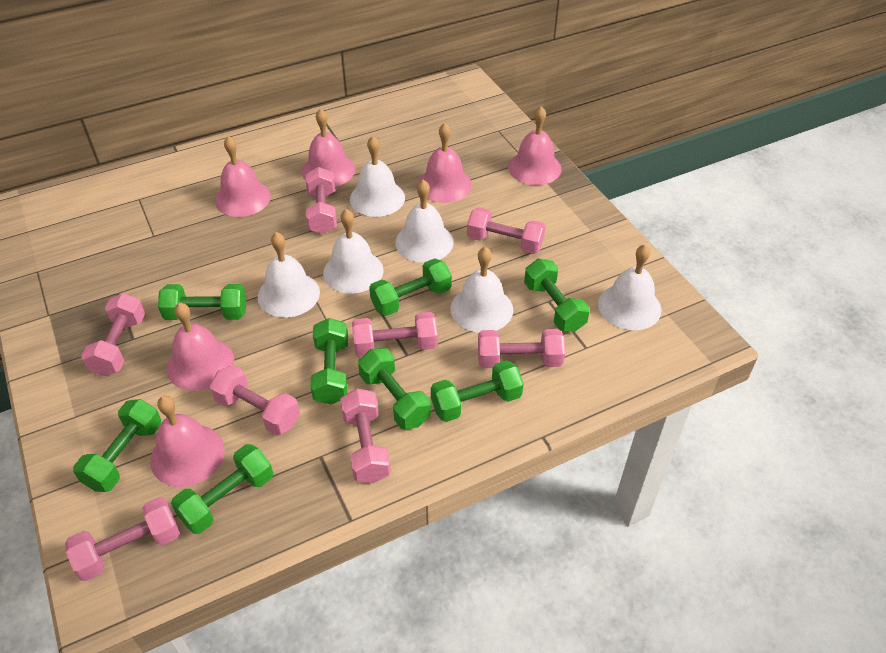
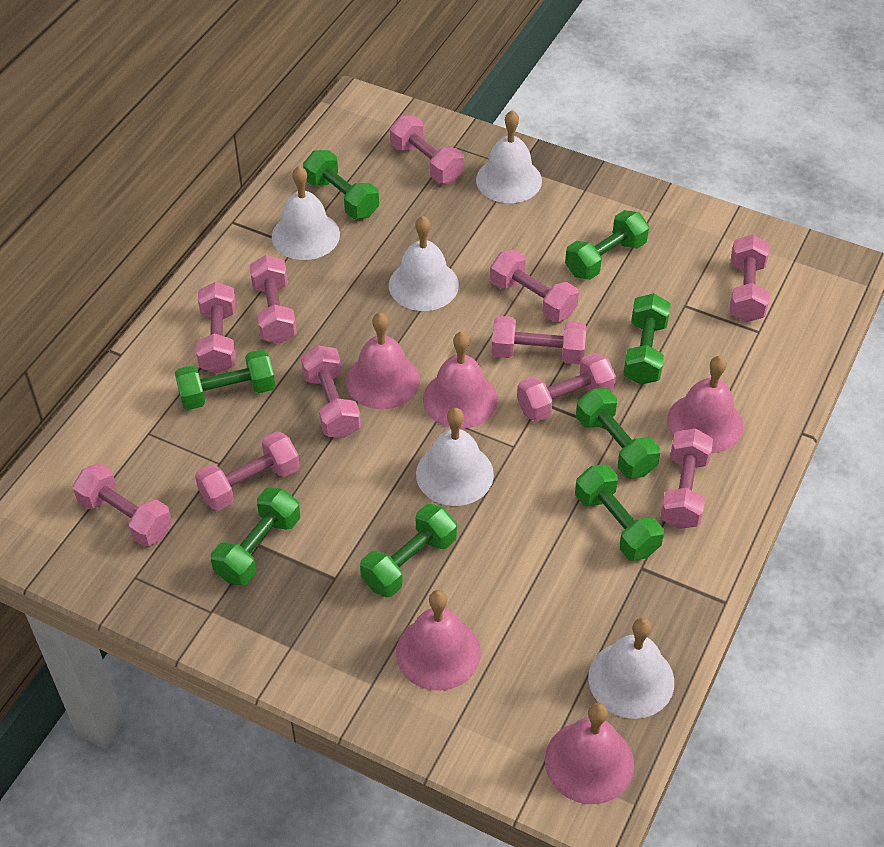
pink bell: [150,396,224,487] [167,303,234,391] [215,136,271,217] [302,108,355,187] [418,123,472,203] [508,106,562,185] = 6 -> [346,313,420,409] [396,590,481,691] [423,332,498,429] [545,703,634,804] [667,356,743,453] = 5
pink dumbbell: [65,497,180,581] [81,293,145,376] [210,365,300,436] [305,167,337,234] [340,389,391,483] [352,312,438,356] [467,207,546,254] [478,329,565,368] = 8 -> [73,463,172,547] [195,431,300,511] [196,282,236,373] [249,255,297,344] [301,345,361,438] [390,116,464,183] [490,249,579,322] [492,316,586,364] [517,353,616,422] [661,428,713,529] [730,235,769,322] = 11
white bell: [258,232,320,318] [323,209,384,293] [350,136,405,217] [395,180,454,263] [451,247,513,333] [598,245,661,330] = 6 -> [272,166,340,260] [389,216,459,311] [416,408,494,506] [476,110,542,203] [588,618,674,719] = 5

